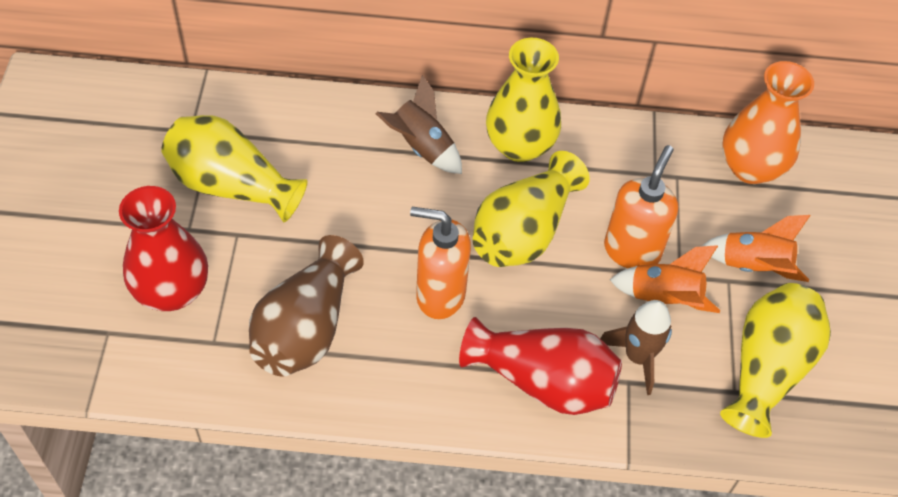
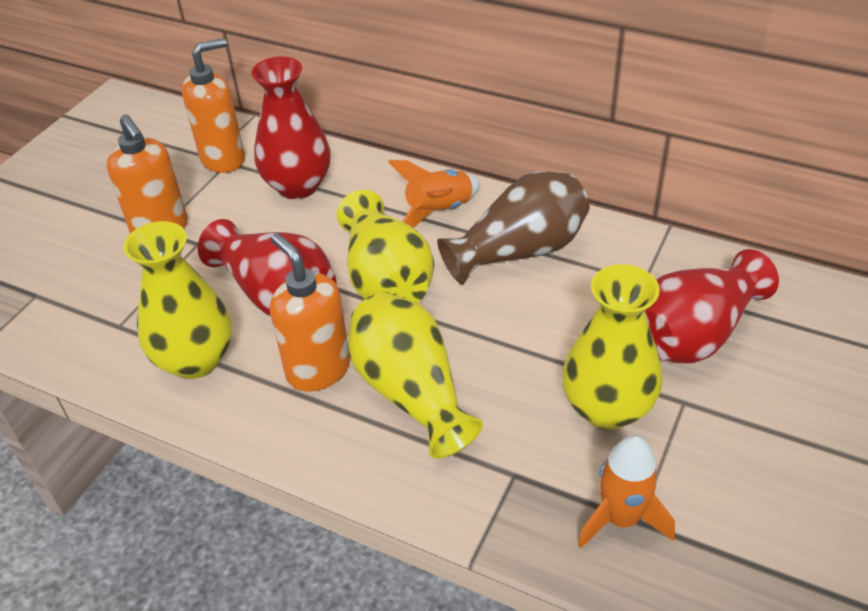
brown rocket: [375,75,462,174] [600,300,672,395] = 2 -> none = 0
orange soap dispenser: [410,207,471,319] [604,145,678,268] = 2 -> [107,114,188,233] [182,38,245,173] [270,233,350,391] = 3
orange vase: [722,61,814,184] = 1 -> none = 0
red vase: [119,186,208,311] [459,317,622,415] = 2 -> [198,219,336,316] [251,56,331,199] [644,249,779,363] = 3

